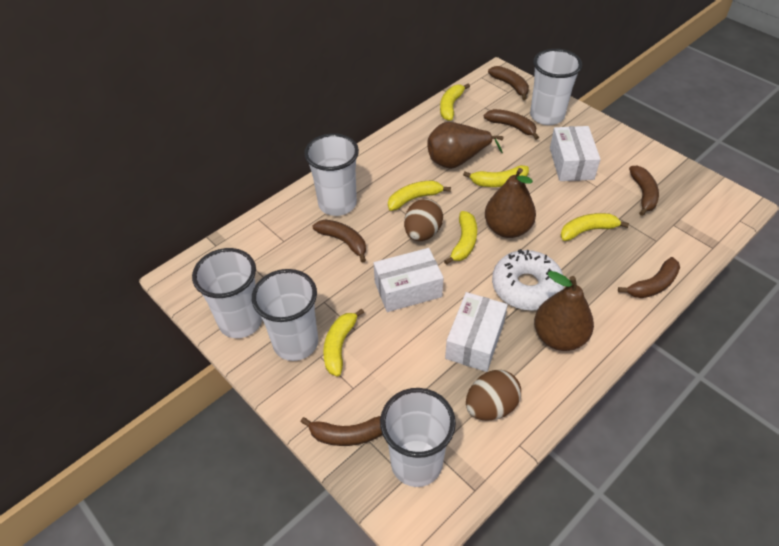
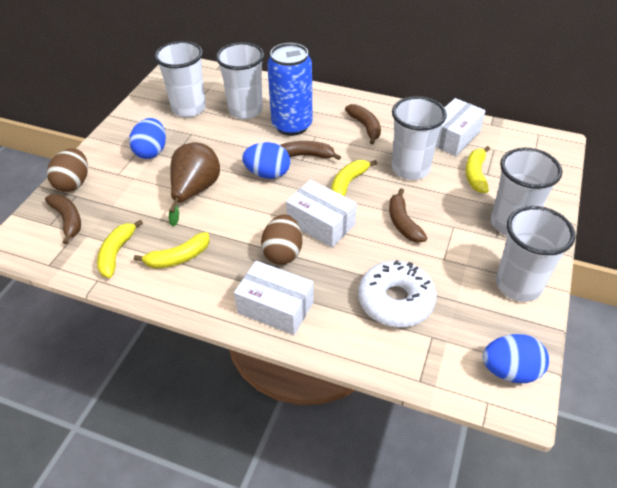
blue can: none = 0 -> [267,43,312,136] = 1
blue egg: none = 0 -> [129,118,166,159] [242,142,290,179] [483,334,549,383] = 3
brown banana: [301,416,382,446] [313,219,366,263] [484,109,539,140] [488,66,529,100] [618,257,680,298] [629,166,659,216] = 6 -> [45,194,81,244] [280,141,341,160] [345,104,381,144] [389,188,427,243] = 4
brown pear: [427,122,503,169] [485,168,536,238] [534,271,594,351] = 3 -> [169,143,220,226] = 1
yellow banana: [323,308,364,376] [388,180,451,211] [440,83,470,121] [444,211,477,265] [463,165,529,187] [561,213,629,241] = 6 -> [97,219,143,278] [134,232,210,268] [331,160,377,196] [465,146,490,193] = 4

